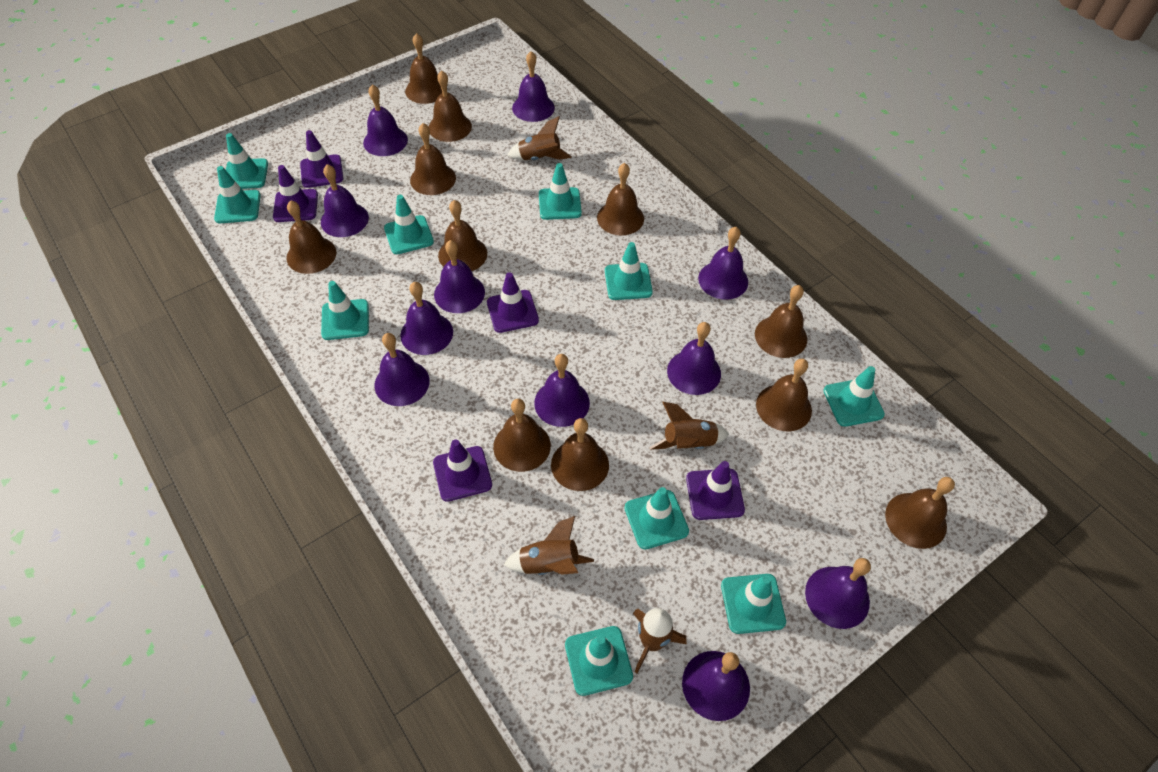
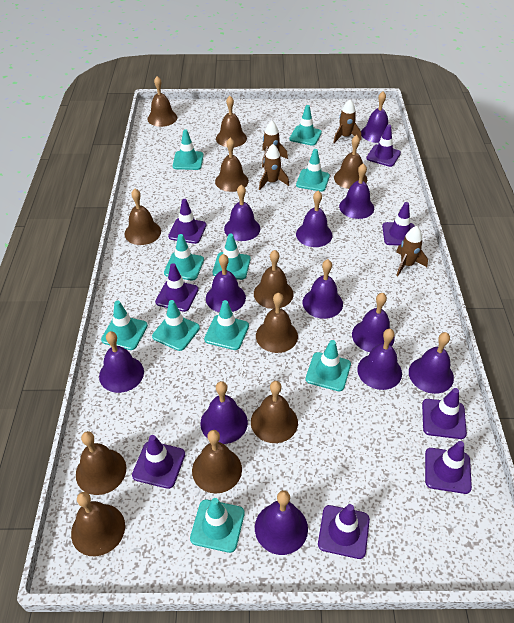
purple bell: [321,164,369,237] [363,85,408,156] [375,333,430,406] [400,282,453,355] [434,240,485,313] [512,51,555,122] [534,354,590,427] [667,322,721,395] [682,651,750,721] [698,227,748,299] [805,558,871,629] = 11 -> [99,331,144,393] [200,381,248,444] [206,254,246,312] [224,185,260,241] [255,490,308,555] [296,191,333,247] [303,259,343,319] [339,163,374,219] [352,293,395,352] [357,329,402,390] [361,91,388,143] [409,332,454,394] = 12
purple traffic cone: [273,165,318,222] [300,130,343,188] [433,439,492,502] [487,272,539,333] [686,461,745,520] = 5 -> [132,435,185,489] [155,263,199,312] [168,199,206,244] [318,504,370,559] [366,125,401,167] [382,202,415,245] [422,388,467,439] [425,441,472,494] = 8

